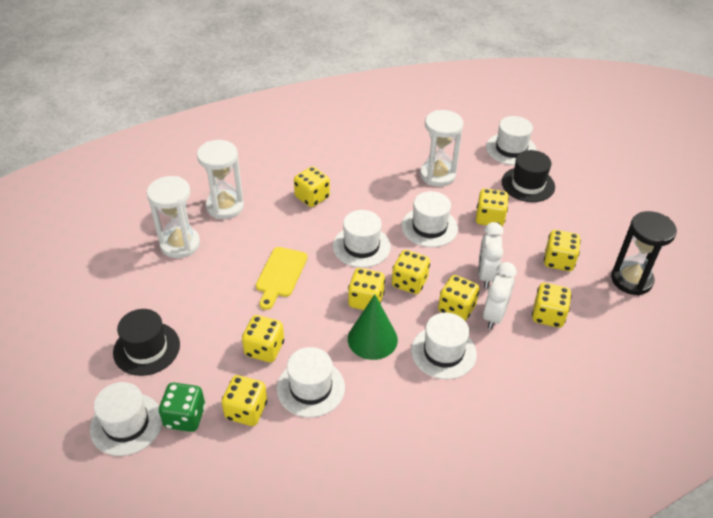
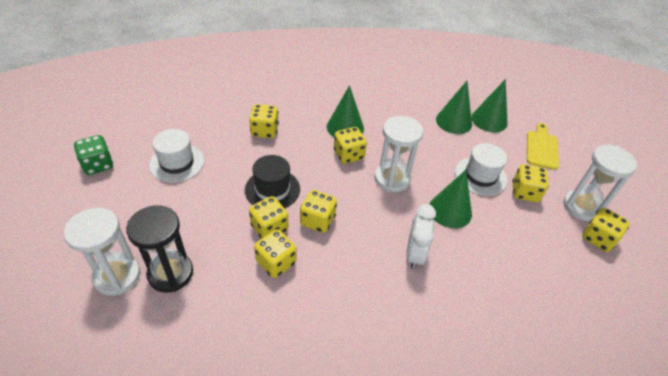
black hat: [113,309,180,376] [502,150,555,202] = 2 -> [245,155,300,208] = 1
green cone: [348,294,398,360] = 1 -> [327,85,364,137] [429,170,472,228] [436,81,472,134] [471,79,508,132] = 4
white clock: [478,222,504,288] [483,262,517,329] = 2 -> [406,204,436,270] = 1
white hat: [90,382,162,456] [277,347,345,417] [333,210,391,268] [402,191,458,247] [411,313,477,379] [486,116,537,165] = 6 -> [149,129,204,183] [455,143,507,196] = 2
yellow dice: [221,375,267,426] [242,315,284,362] [294,167,330,207] [348,268,385,310] [392,250,430,294] [438,275,480,321] [476,189,509,226] [532,283,572,328] [544,230,581,271] = 9 -> [249,104,279,138] [249,196,288,239] [254,230,296,278] [300,190,337,233] [334,127,367,164] [512,164,549,202] [582,208,630,252] = 7

